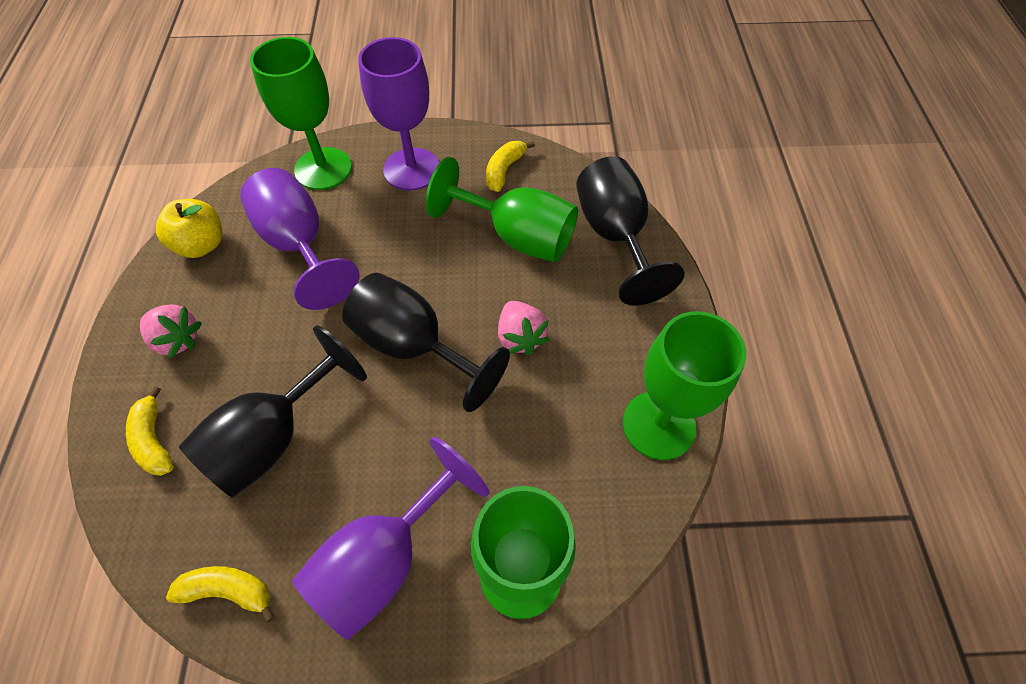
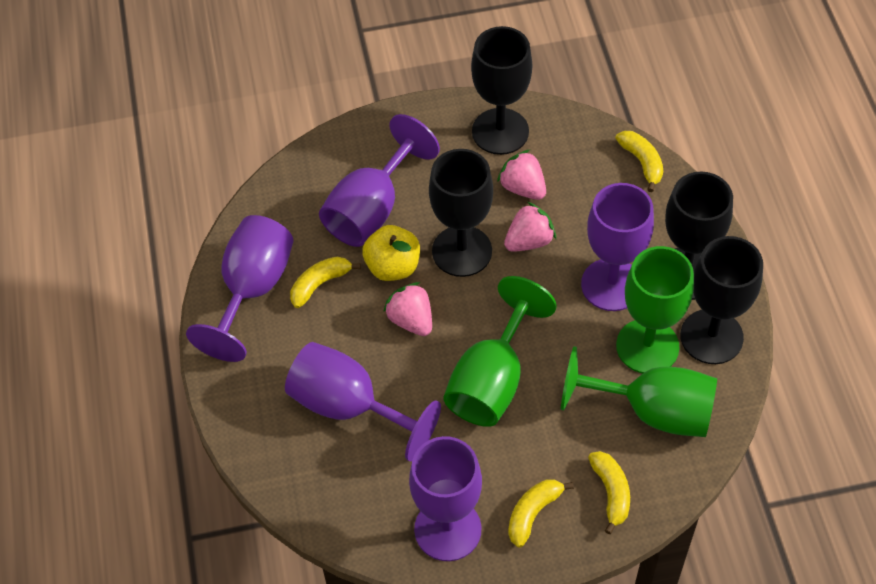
black goblet: [179,325,367,498] [342,273,510,412] [576,156,685,305] = 3 -> [429,149,493,277] [471,26,532,155] [665,172,733,300] [680,236,763,364] = 4
green goblet: [250,37,352,190] [426,157,578,262] [471,486,576,619] [623,311,746,460] = 4 -> [443,276,557,427] [561,346,717,437] [616,246,694,373] = 3
pink strawberry: [140,304,202,359] [498,301,550,356] = 2 -> [383,282,432,336] [497,150,546,200] [504,202,556,252] = 3
purple goblet: [240,168,360,310] [292,437,490,640] [358,37,439,191] = 3 -> [186,215,294,362] [285,342,441,461] [319,114,440,247] [409,436,482,561] [581,183,654,311] = 5
yellow banana: [126,386,174,476] [166,566,275,623] [486,141,535,192] = 3 -> [290,257,361,308] [508,479,574,548] [588,451,630,534] [615,131,663,192] = 4

